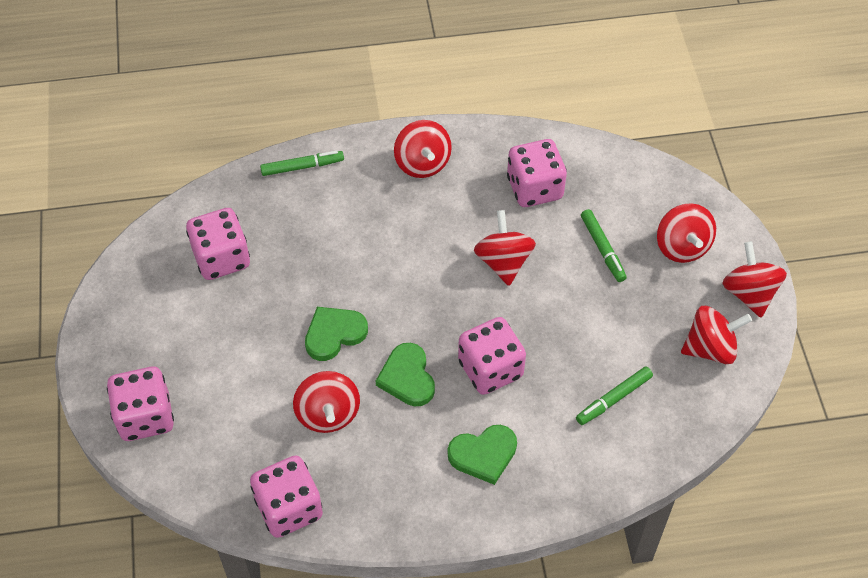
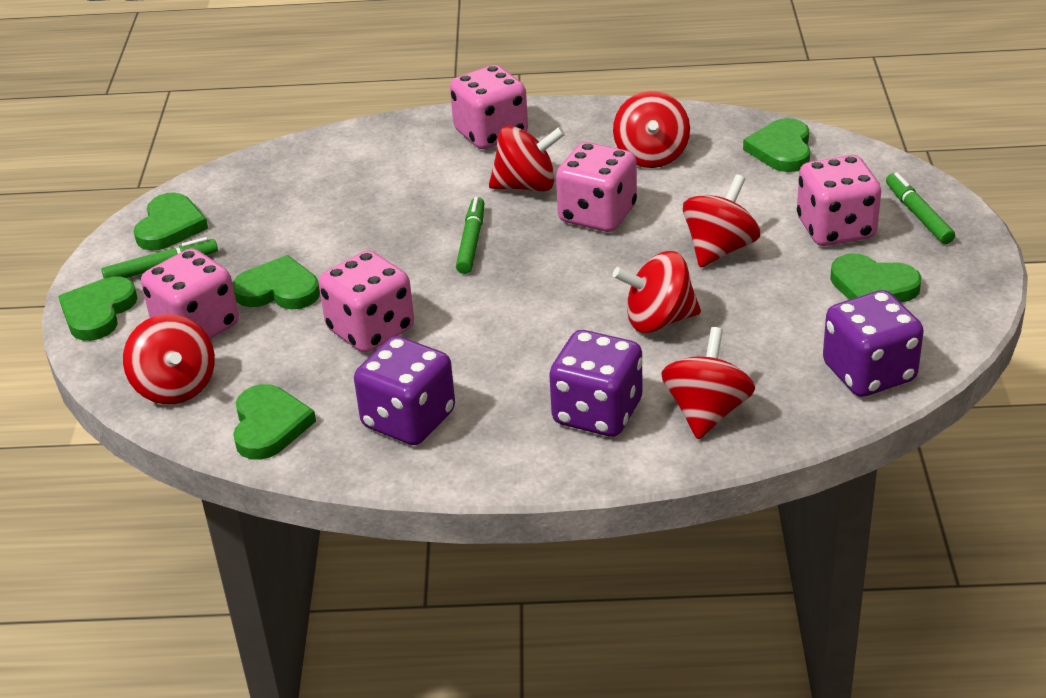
green heart: [305,307,368,361] [376,343,435,407] [447,425,517,485] = 3 -> [58,276,138,341] [134,193,208,250] [232,255,320,309] [233,384,316,460] [743,118,810,172] [830,253,922,303] = 6
purple dice: none = 0 -> [354,336,455,445] [549,330,643,437] [823,290,924,397] = 3

